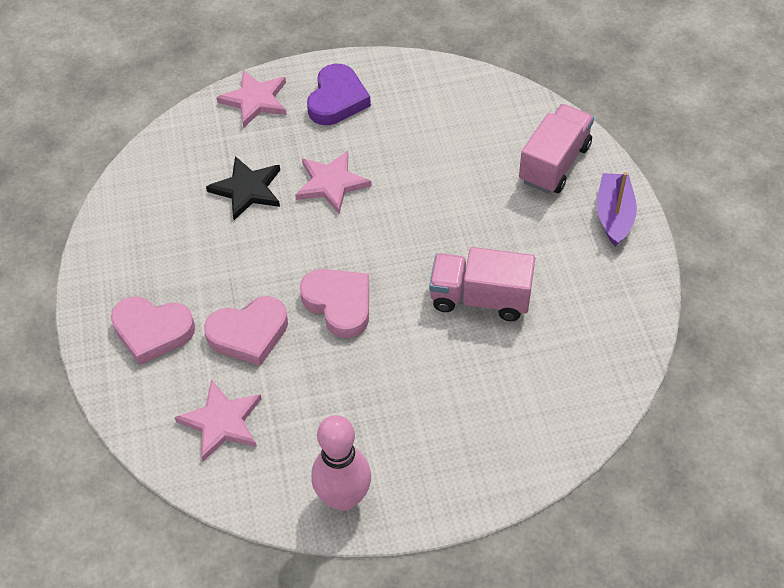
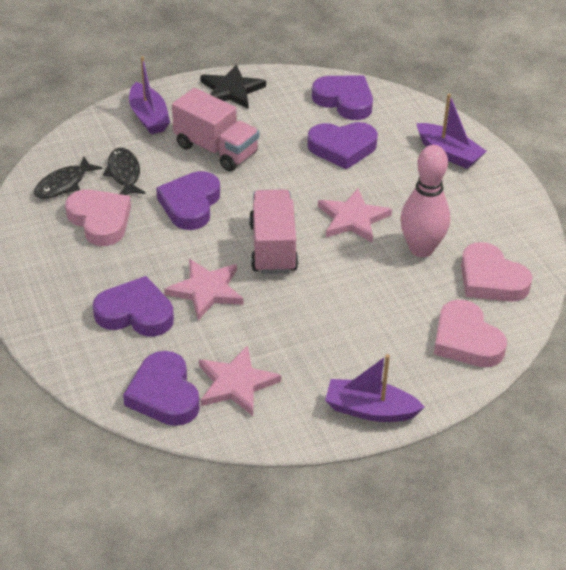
black fish: none = 0 -> [34,157,102,199] [103,148,146,195] = 2
purple boat: [597,172,637,247] = 1 -> [129,56,170,134] [325,354,424,422] [416,94,486,169] = 3
purple heart: [307,64,371,125] = 1 -> [93,276,174,336] [123,351,200,426] [156,171,220,230] [307,122,378,170] [312,76,373,120] = 5

